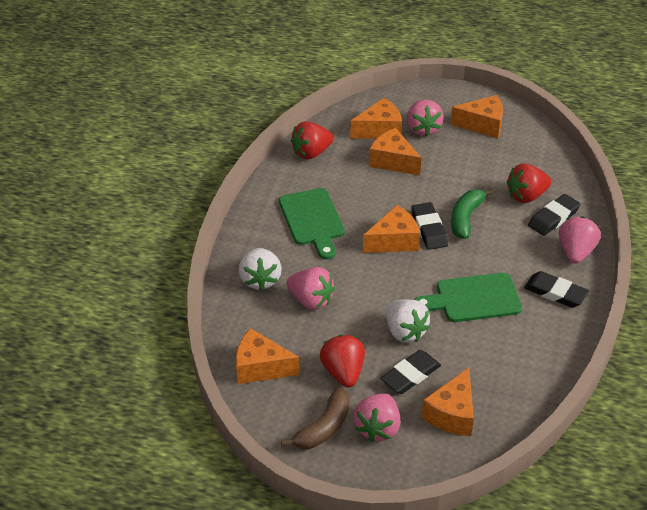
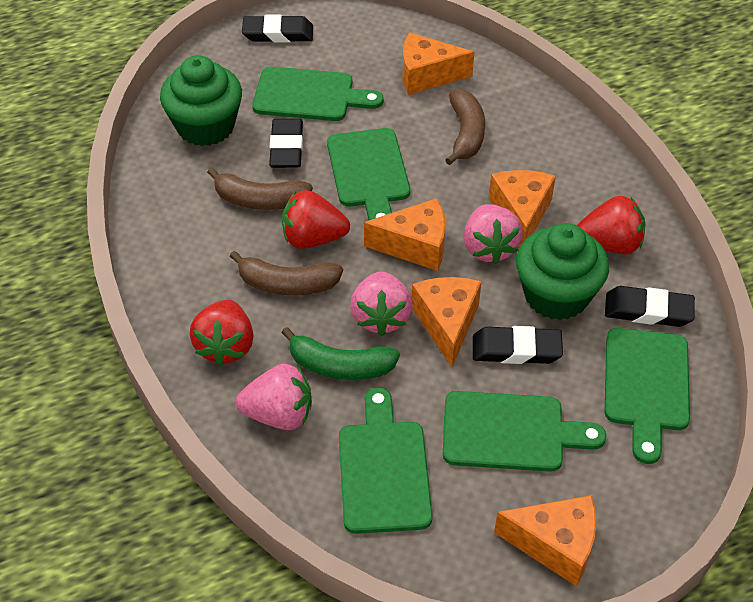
brown banana: [281,387,349,449] = 1 -> [207,168,313,210] [230,251,343,295] [445,89,485,165] = 3
green cupcake: none = 0 -> [160,55,242,146] [516,223,609,320] = 2
green cutting board: [279,188,345,260] [415,273,522,322] = 2 -> [252,67,384,121] [327,128,410,220] [339,387,433,534] [443,391,607,472] [605,328,690,464] = 5
orange cheese: [236,328,300,384] [350,98,402,139] [363,205,420,253] [369,128,421,175] [421,367,474,436] [450,95,503,138] = 6 -> [364,198,445,271] [403,32,474,95] [412,277,482,367] [489,170,556,246] [494,495,596,586] = 5
pink strawberry: [286,267,335,310] [353,393,400,442] [407,100,444,137] [559,216,601,264] = 4 -> [235,364,312,430] [350,271,413,336] [464,204,523,264] = 3
white strawberry: [239,248,282,291] [386,299,430,342] = 2 -> none = 0

